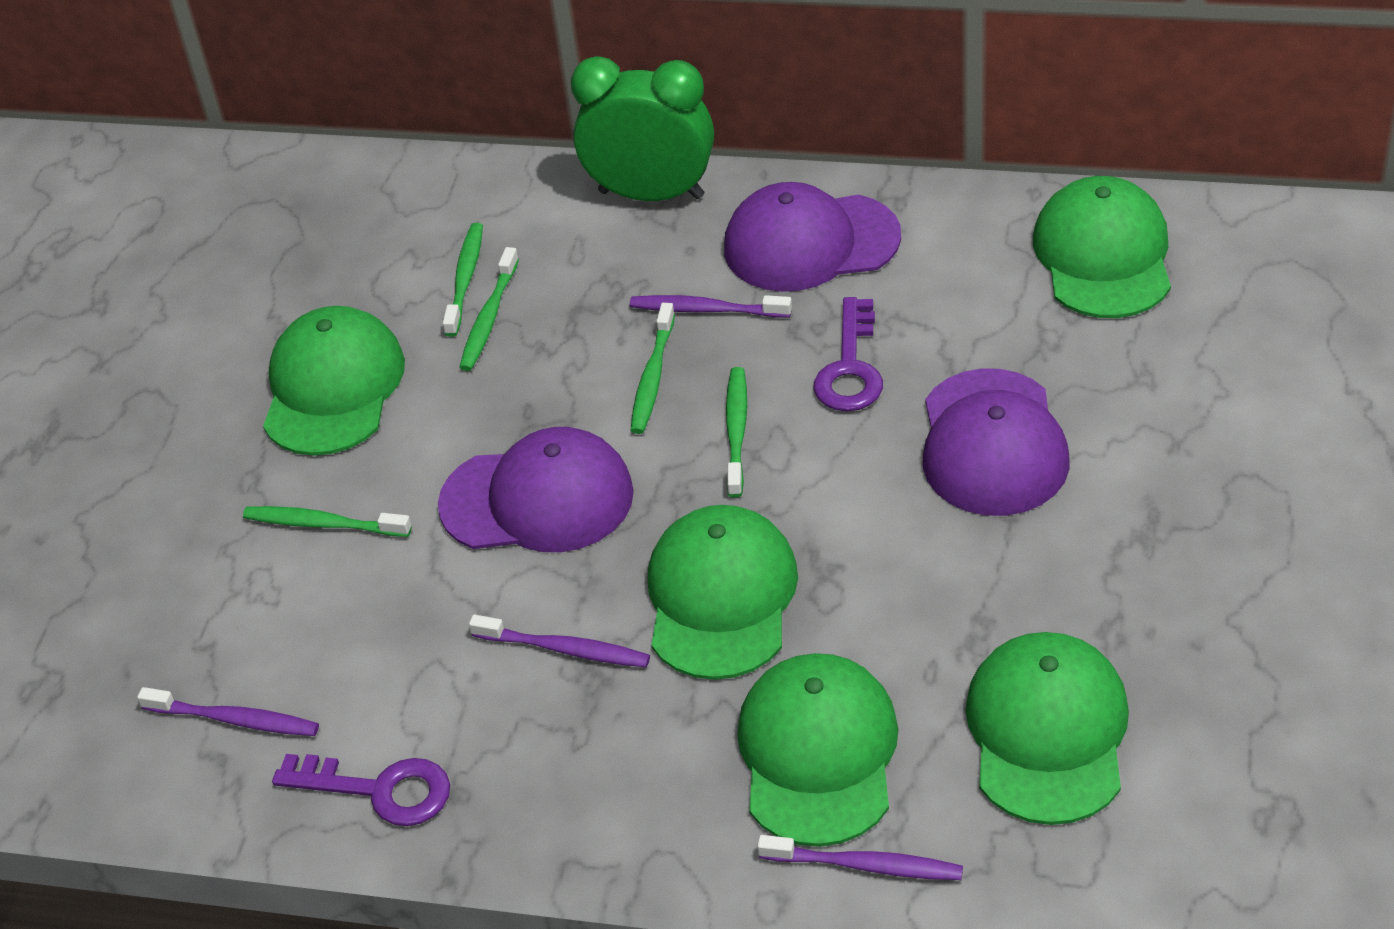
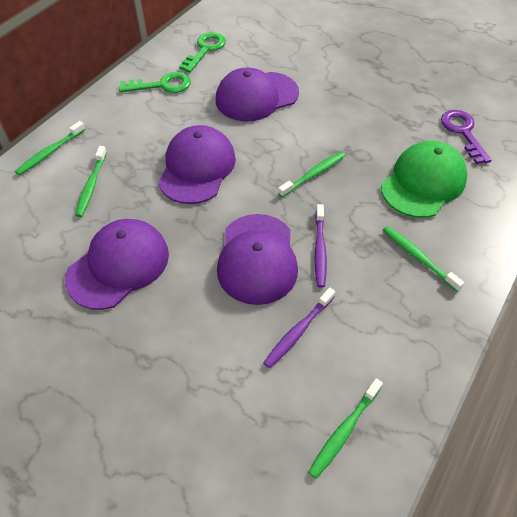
green cap: [263,306,405,456] [648,505,798,680] [737,653,898,847] [966,632,1129,825] [1033,176,1171,318] = 5 -> [381,141,467,218] = 1
green clock: [571,56,714,201] = 1 -> none = 0
green key: none = 0 -> [119,72,191,93] [179,32,226,73] = 2
purple cap: [438,427,634,552] [724,182,901,292] [923,369,1070,516] = 3 -> [65,219,169,310] [158,125,236,204] [216,68,299,121] [217,214,298,305] = 4
purple key: [272,754,450,826] [813,297,883,411] = 2 -> [441,110,492,164] = 1
purple toothbrush: [137,687,319,736] [469,614,650,667] [630,295,792,317] [758,835,963,880] = 4 -> [263,288,335,368] [315,204,327,288] = 2

